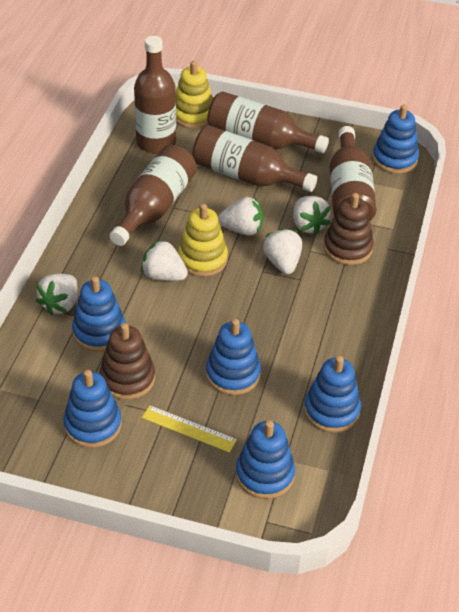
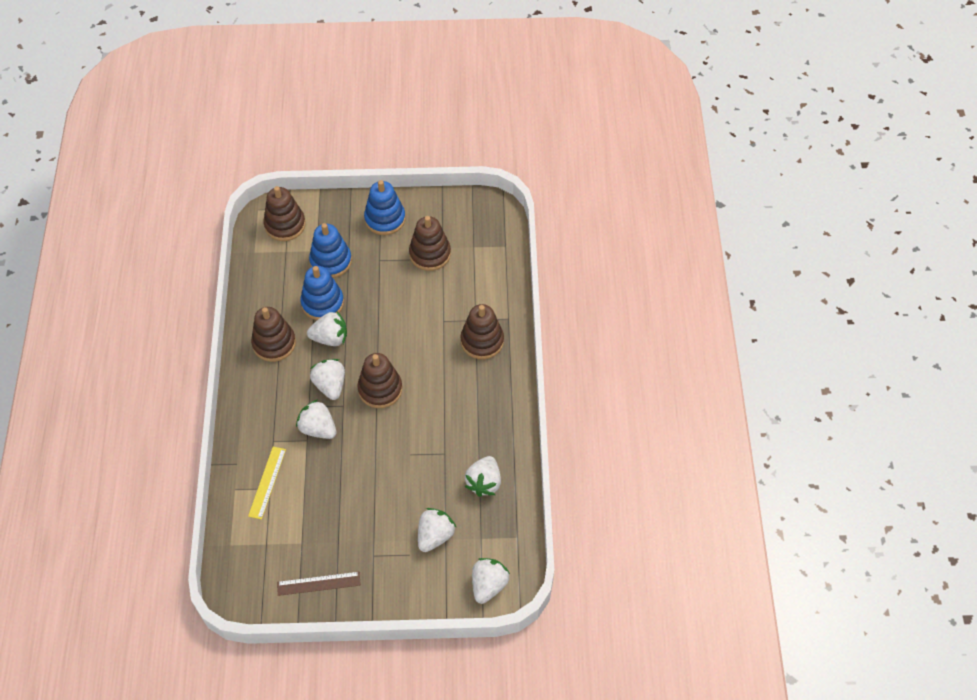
blue stacking toy: [64,370,122,448] [72,276,126,352] [206,319,261,395] [236,420,295,499] [304,356,361,433] [372,105,419,174] = 6 -> [300,266,344,320] [309,223,352,278] [364,180,405,235] = 3
brown bottle: [109,145,197,246] [134,36,176,154] [193,125,317,192] [207,91,329,153] [329,126,377,221] = 5 -> none = 0
brown ruler: none = 0 -> [277,572,361,596] = 1
brown stacking toy: [100,323,155,400] [324,193,374,265] = 2 -> [251,307,296,362] [263,186,306,241] [357,353,402,408] [409,216,451,271] [460,304,504,359] = 5
white strawberry: [36,274,78,315] [141,239,188,281] [218,197,263,235] [263,228,302,274] [293,196,331,235] = 5 -> [296,400,336,439] [307,311,347,346] [310,359,345,400] [418,508,457,552] [465,456,501,497] [472,558,510,604] = 6
yellow stacking toy: [176,61,213,129] [178,204,228,277] = 2 -> none = 0

